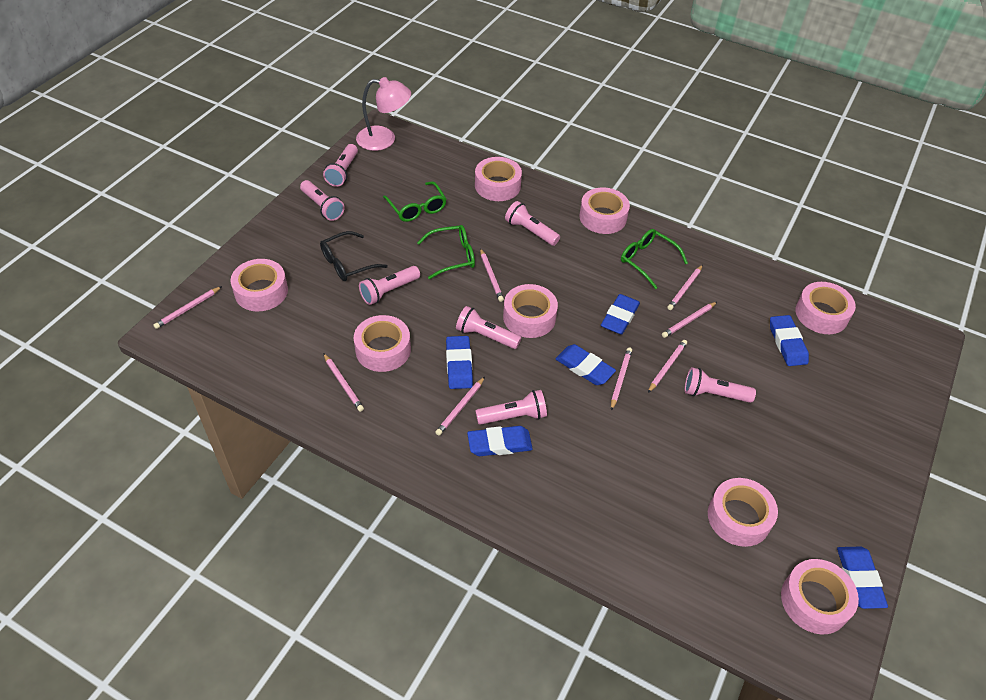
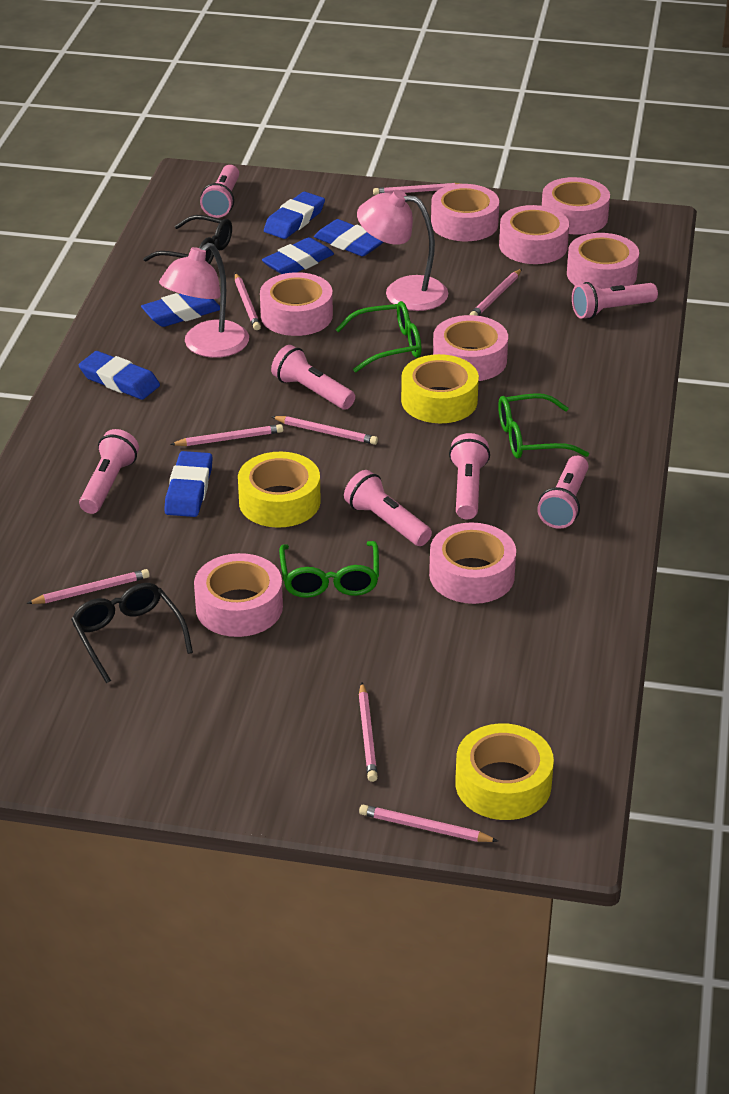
black glasses: [320,231,388,281] = 1 -> [71,583,193,683] [143,215,232,264] = 2
pink lamp: [356,77,411,151] = 1 -> [159,243,249,358] [357,190,448,311] = 2
yellow tape: none = 0 -> [238,452,321,528] [401,354,479,423] [455,723,554,820] = 3

